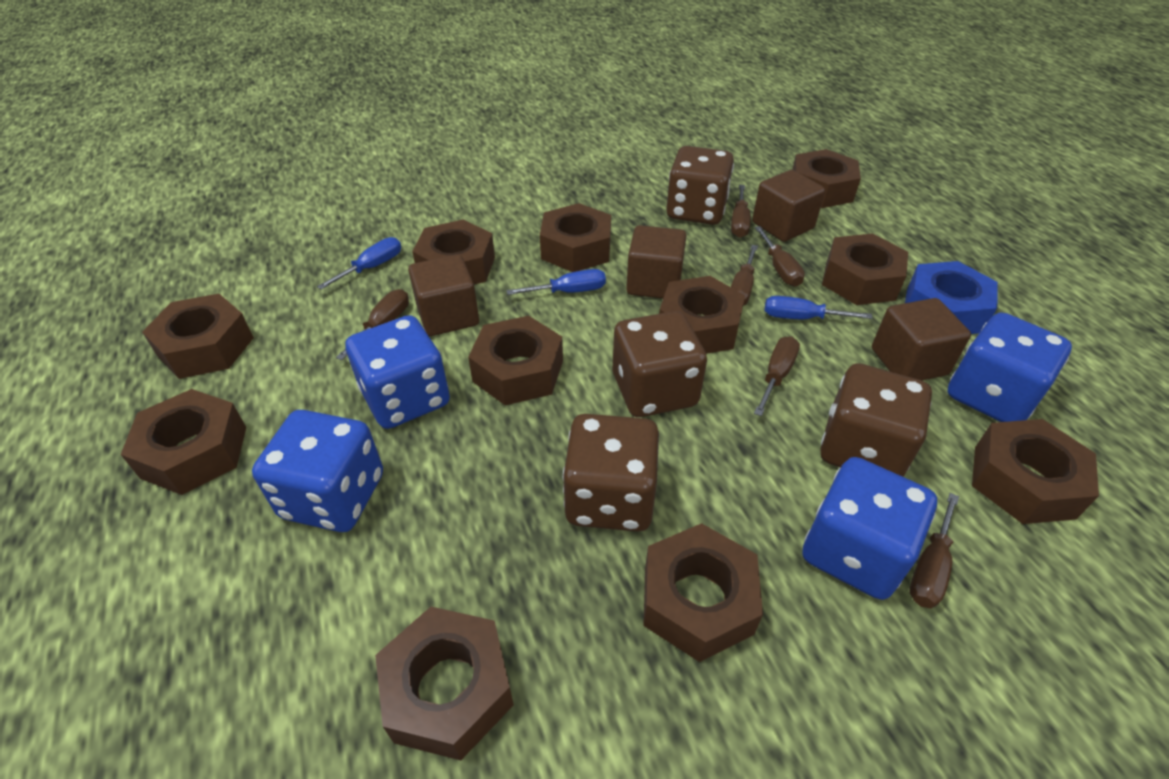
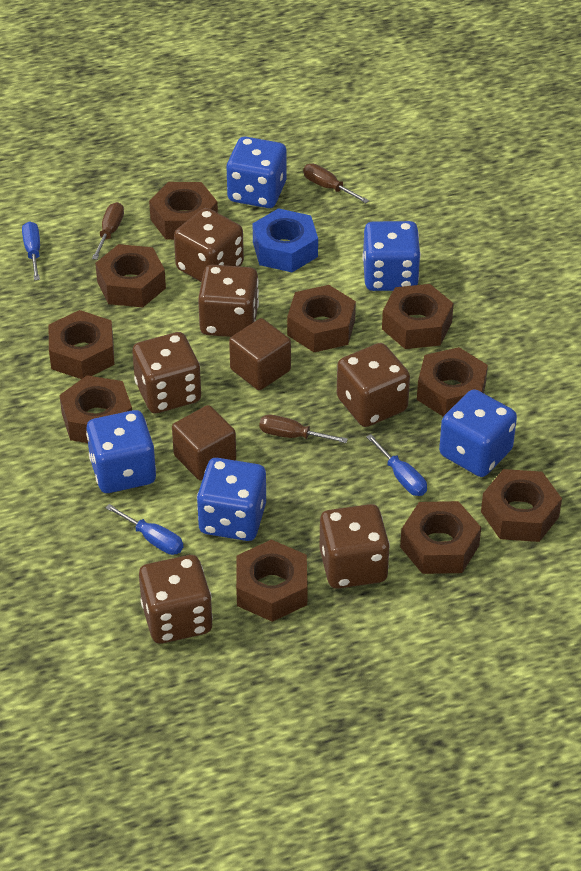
blue dice: [252,410,383,532] [345,315,450,429] [803,457,937,600] [947,312,1072,422] = 4 -> [86,410,156,493] [197,458,266,541] [226,136,286,208] [362,221,421,291] [439,389,517,477] = 5
brown cube: [408,254,479,336] [626,225,687,299] [752,170,825,242] [872,298,971,380] = 4 -> [172,405,236,480] [229,318,291,390] = 2
brown dice: [563,414,659,532] [613,311,707,417] [666,146,734,225] [820,363,932,477] = 4 -> [132,332,201,413] [139,555,213,644] [174,208,244,282] [198,265,259,337] [319,504,390,589] [337,343,410,427] = 6
brown nut: [121,389,247,495] [142,294,254,379] [375,607,514,760] [412,220,495,285] [468,316,563,405] [540,203,611,272] [644,523,763,662] [659,276,745,354] [792,149,861,208] [822,233,908,305] [972,419,1099,524] = 11 -> [48,310,115,379] [59,375,132,443] [95,244,166,307] [149,182,218,240] [236,539,308,622] [287,285,356,352] [382,284,454,349] [400,501,481,574] [417,347,488,417] [481,469,562,542] = 10
brown screwdriver: [336,289,409,360] [731,185,751,238] [731,245,758,306] [754,336,800,416] [755,226,805,287] [910,493,959,608] = 6 -> [92,202,124,260] [259,415,348,443] [303,164,369,203] = 3

